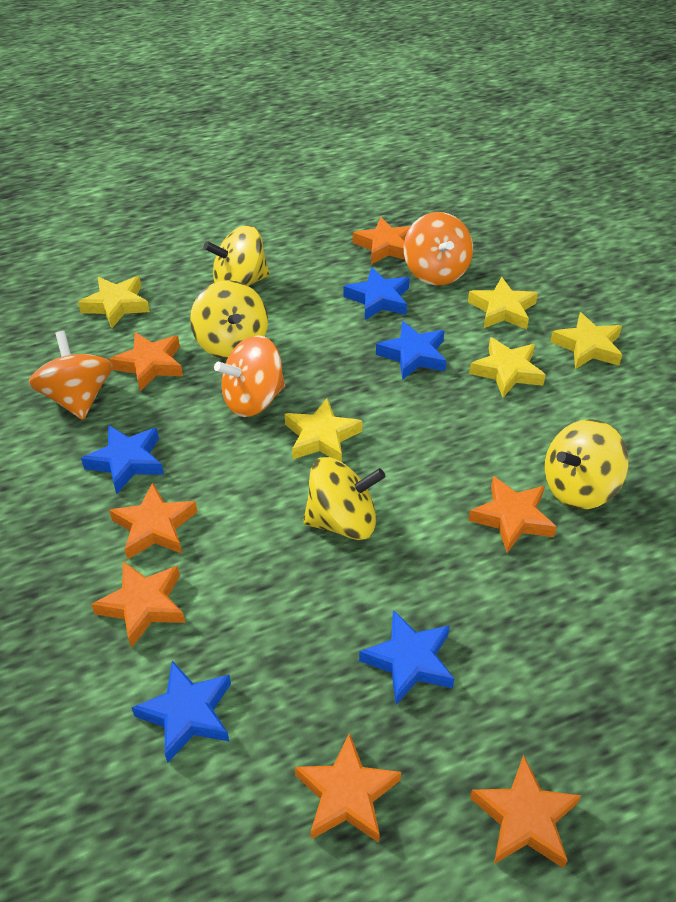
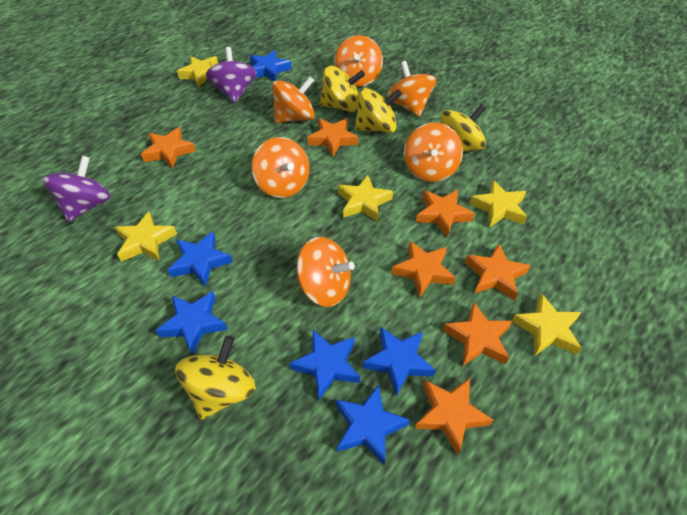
blue star: [81,425,164,494] [131,661,231,763] [343,267,410,320] [359,610,454,705] [376,321,447,380] = 5 -> [155,291,228,355] [168,232,232,287] [250,50,292,81] [289,330,360,400] [336,385,410,465] [363,327,436,396] = 6
orange spinning top: [29,331,113,420] [214,335,285,417] [404,212,473,285] = 3 -> [252,137,310,198] [272,76,315,123] [297,237,355,307] [334,35,383,87] [387,61,436,117] [404,122,463,182] = 6
purple spinning top: none = 0 -> [43,156,111,222] [206,47,257,103] = 2

